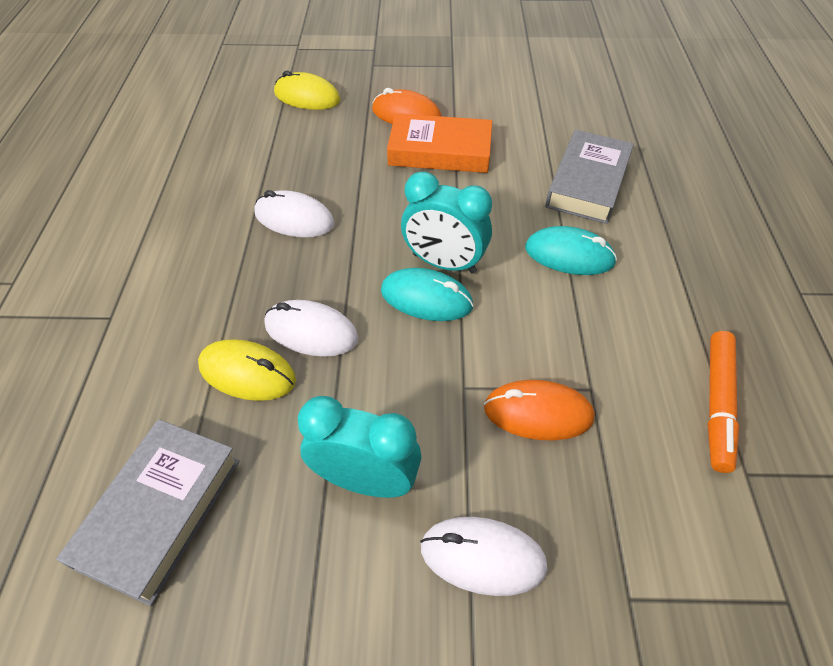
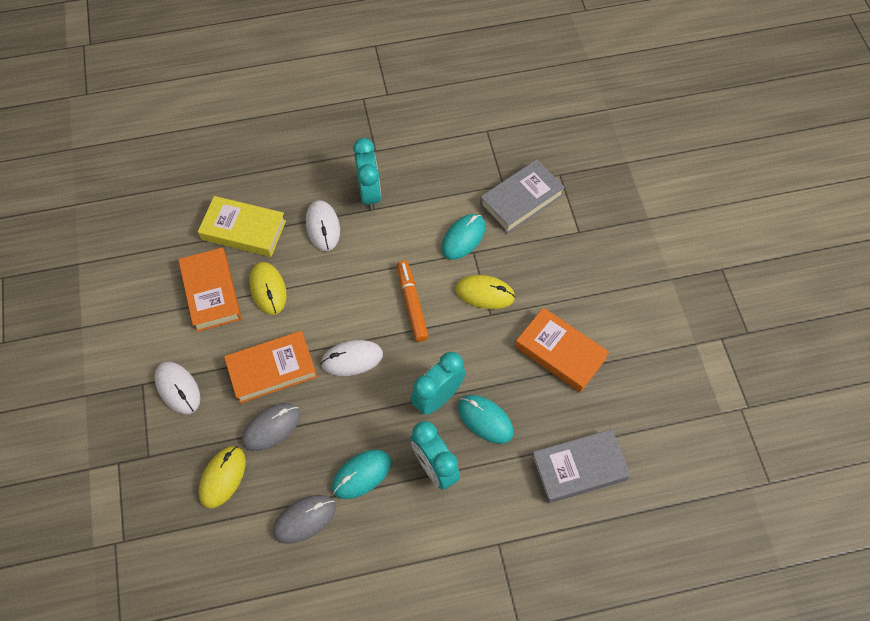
grey mouse: none = 0 -> [242,403,300,451] [272,495,336,544] = 2
orange book: [387,113,492,173] = 1 -> [178,248,242,332] [224,331,317,404] [515,307,609,392] = 3
orange mouse: [372,88,441,124] [484,380,595,440] = 2 -> none = 0
turquoise clock: [298,396,422,498] [401,171,492,274] = 2 -> [353,138,381,210] [410,352,466,415] [410,421,460,490] = 3
turquoise mouse: [381,268,474,321] [525,226,617,275] = 2 -> [332,450,391,499] [442,214,485,260] [458,395,514,444] = 3
yellow book: none = 0 -> [198,196,286,257] = 1
yellow mouse: [198,339,296,401] [274,71,340,110] = 2 -> [199,446,246,509] [249,262,287,315] [455,275,516,309] = 3

